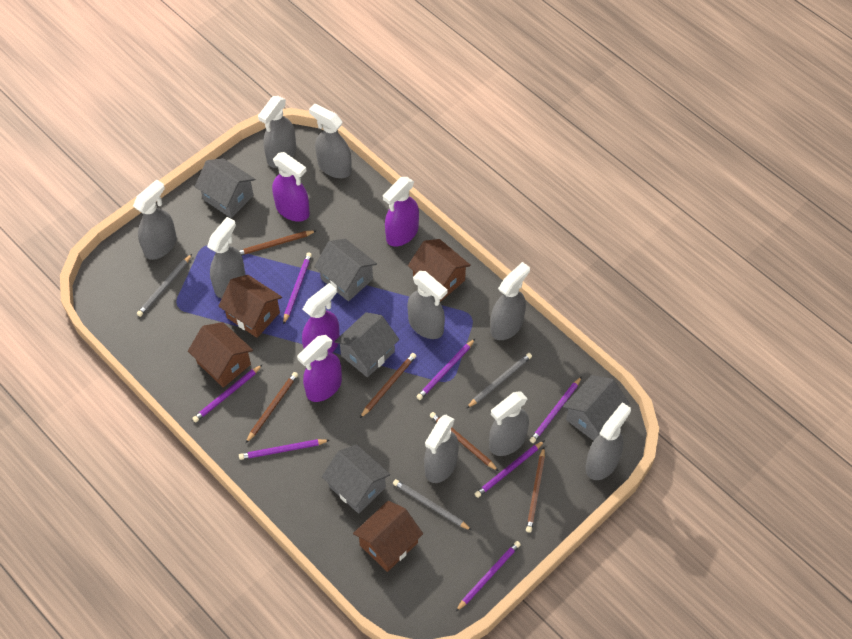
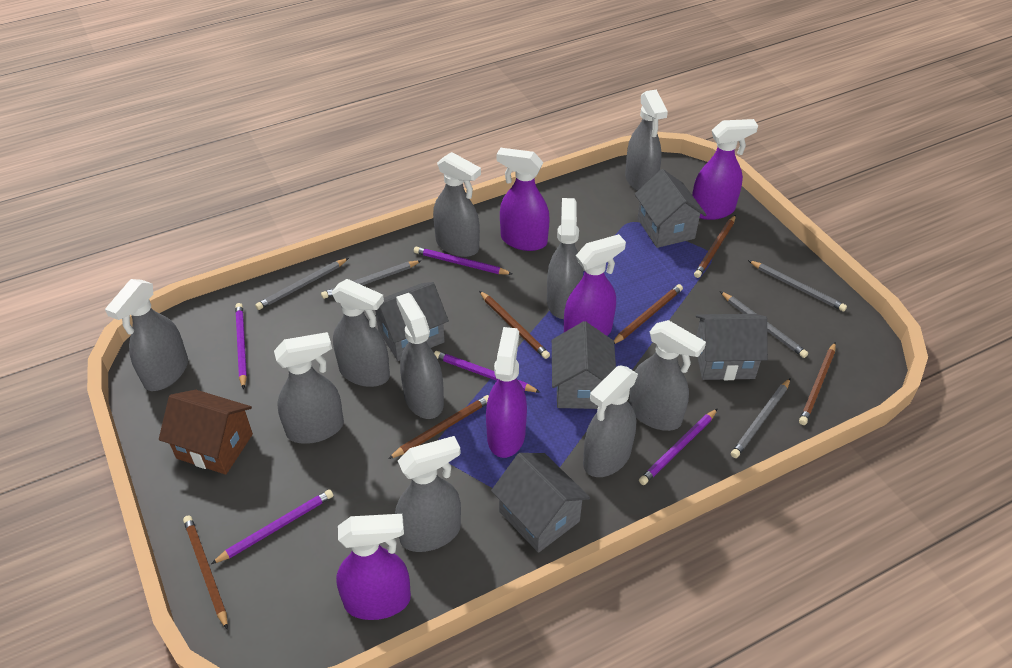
brown house: [188,322,253,388] [219,275,282,338] [353,501,423,572] [408,239,471,302] = 4 -> [159,390,253,475] = 1
brown pencil: [239,230,316,255] [246,372,298,443] [360,353,416,418] [430,412,498,471] [526,447,545,533] = 5 -> [183,515,228,630] [388,395,489,459] [479,291,550,359] [614,284,683,344] [694,215,736,278] [799,342,836,425] = 6
grey pencil: [137,254,192,317] [393,479,472,530] [466,353,532,409] = 3 -> [255,258,349,310] [321,260,422,299] [720,291,808,358] [731,378,791,458] [748,260,847,311] = 5
grey spray bottle: [133,180,177,260] [207,217,245,298] [258,96,296,168] [309,104,352,178] [407,271,448,339] [424,415,459,483] [489,391,529,456] [490,262,530,340] [586,402,631,480] = 9 -> [105,279,188,391] [274,332,344,444] [332,279,390,387] [395,436,461,552] [396,293,444,419] [433,152,481,257] [547,198,583,319] [583,365,638,477] [625,90,668,191] [629,320,706,431] = 10
purple pencil: [192,364,263,422] [239,439,330,460] [283,252,312,325] [416,339,475,400] [456,541,521,611] [475,440,545,498] [530,376,582,443] = 7 -> [211,489,333,564] [235,303,247,389] [414,247,512,275] [434,351,541,393] [639,408,718,485] = 5
purple spray bottle: [272,152,310,222] [297,335,342,402] [302,283,340,353] [383,177,419,247] = 4 -> [336,514,411,620] [486,327,527,458] [497,148,550,251] [564,234,626,336] [692,119,758,220] = 5

